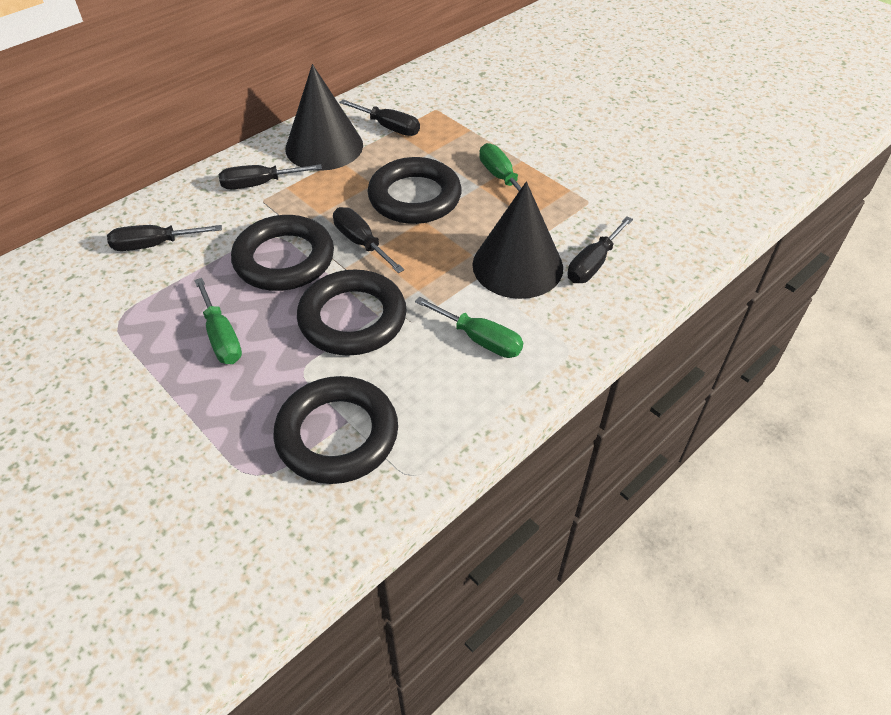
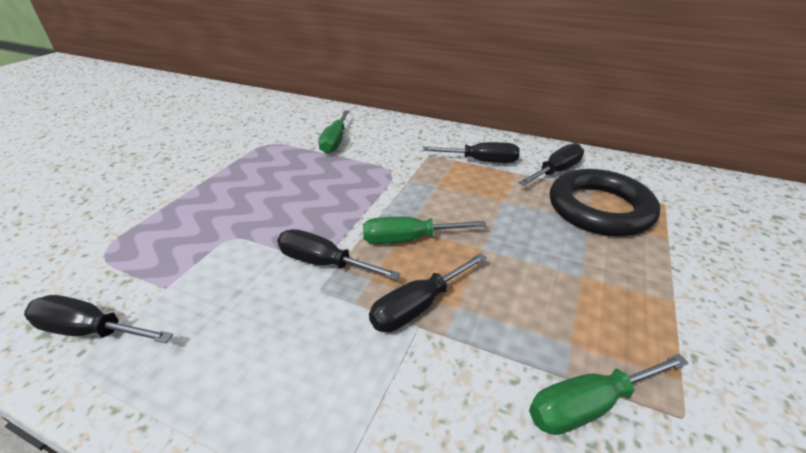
black cone: [286,64,363,171] [472,182,563,299] = 2 -> none = 0
black ring: [231,215,334,291] [273,376,398,484] [297,269,406,356] [367,157,462,224] = 4 -> [550,169,660,237] = 1

